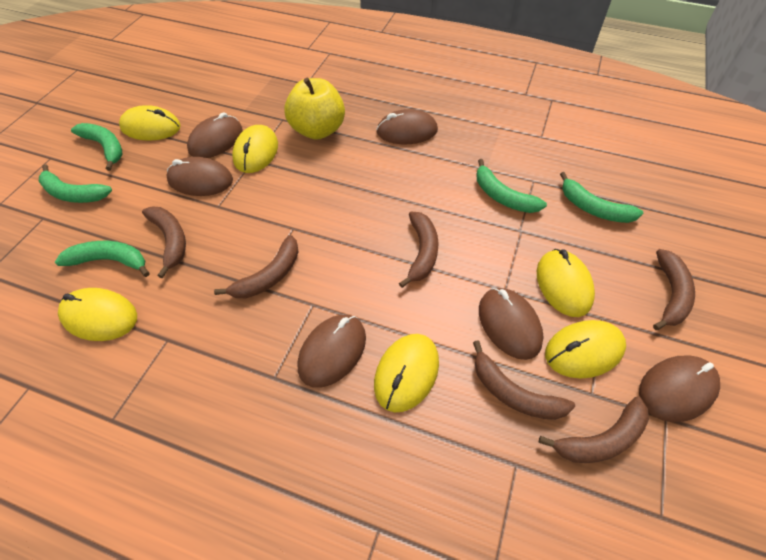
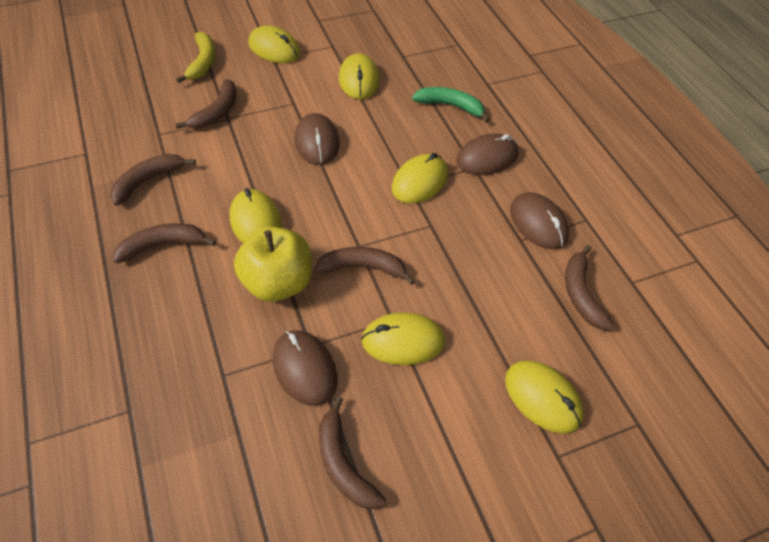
brown mouse: [166,157,233,196] [187,112,243,158] [297,315,366,388] [376,109,438,144] [479,288,544,360] [639,355,720,422] = 6 -> [273,330,337,406] [294,113,340,165] [457,133,518,175] [510,192,569,249] = 4
green banana: [39,164,112,203] [55,241,150,277] [71,123,123,171] [477,159,547,213] [560,172,643,223] = 5 -> [412,87,490,123] = 1
yellow banana: none = 0 -> [176,32,215,83] = 1

